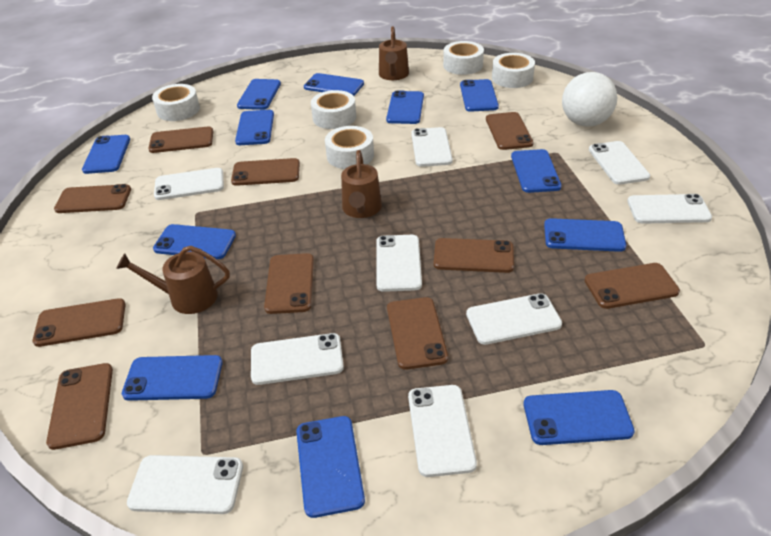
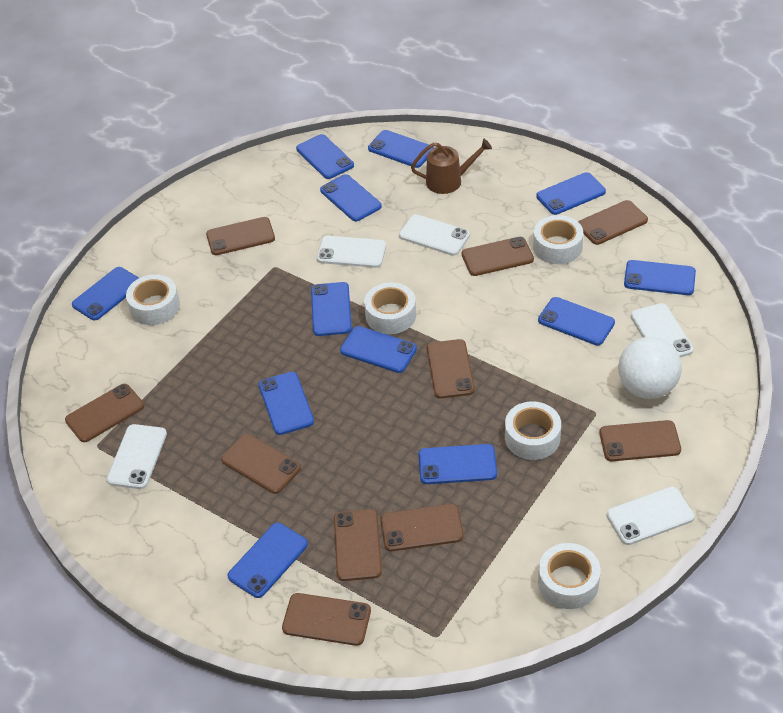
brown watering can: [116,246,230,314] [341,150,382,218] [379,26,409,80] = 3 -> [411,139,492,194] = 1
white phone: [127,455,243,514] [154,168,224,200] [251,333,344,385] [376,235,422,292] [408,385,477,477] [411,127,453,167] [466,293,562,345] [589,141,650,185] [627,194,712,224] = 9 -> [106,424,167,489] [317,236,386,268] [399,214,470,256] [606,487,694,545] [631,303,694,357] = 5

